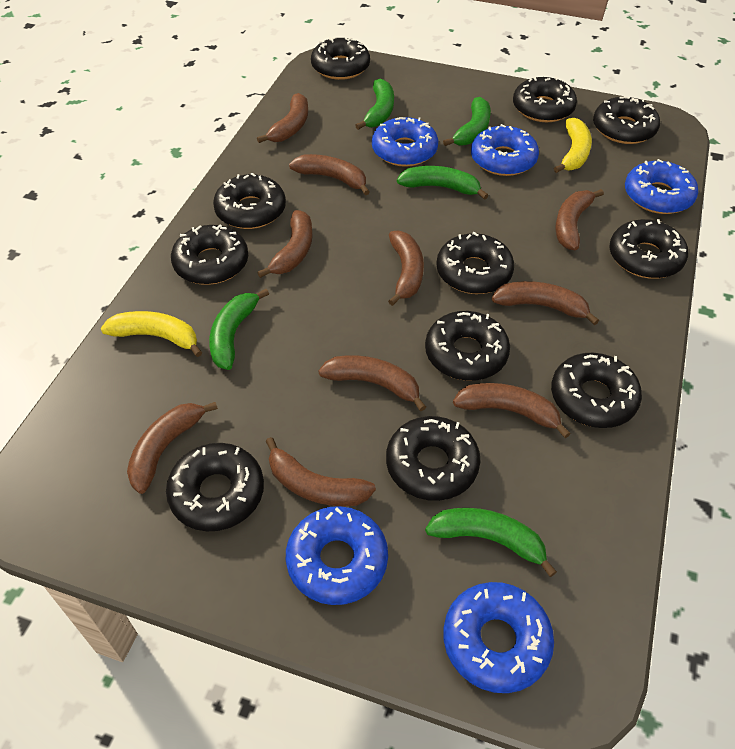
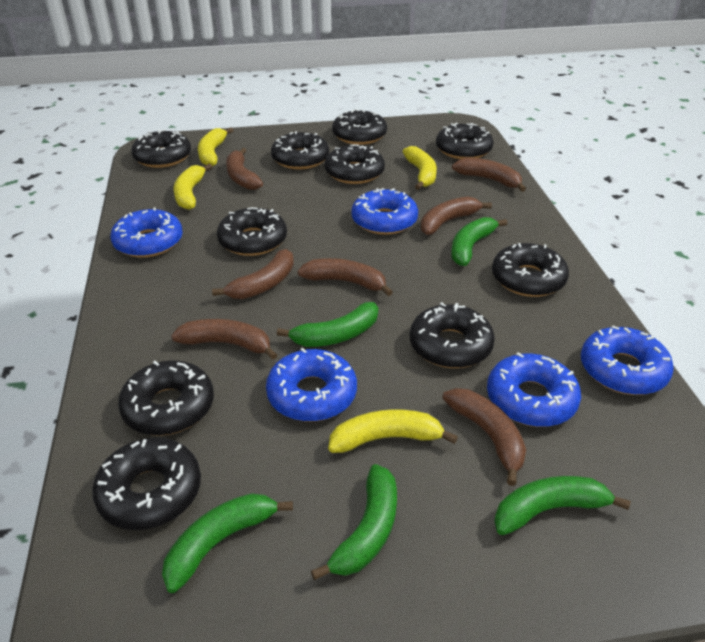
black donut: [166,443,264,531] [171,225,248,285] [213,173,286,229] [311,37,370,80] [386,416,481,501] [425,311,510,381] [436,232,514,294] [513,77,577,122] [551,353,642,428] [593,96,660,144] [609,219,688,279] = 11 -> [92,438,201,530] [118,361,214,436] [131,129,191,168] [217,207,287,256] [271,131,329,170] [325,144,385,184] [332,109,387,145] [410,302,495,368] [436,123,493,159] [492,243,569,297] = 10
brown banana: [127,402,218,494] [257,93,308,143] [257,210,313,278] [265,437,376,506] [289,154,370,195] [318,355,426,411] [388,230,424,306] [453,383,571,438] [492,281,599,325] [555,189,604,250] = 10 -> [171,319,277,360] [212,249,294,299] [226,148,263,190] [297,258,393,296] [421,196,492,235] [442,388,526,486] [452,158,526,192] = 7
yellow banana: [101,311,202,357] [554,118,592,173] = 2 -> [173,163,212,210] [198,128,234,166] [328,409,458,453] [402,146,437,190] = 4

